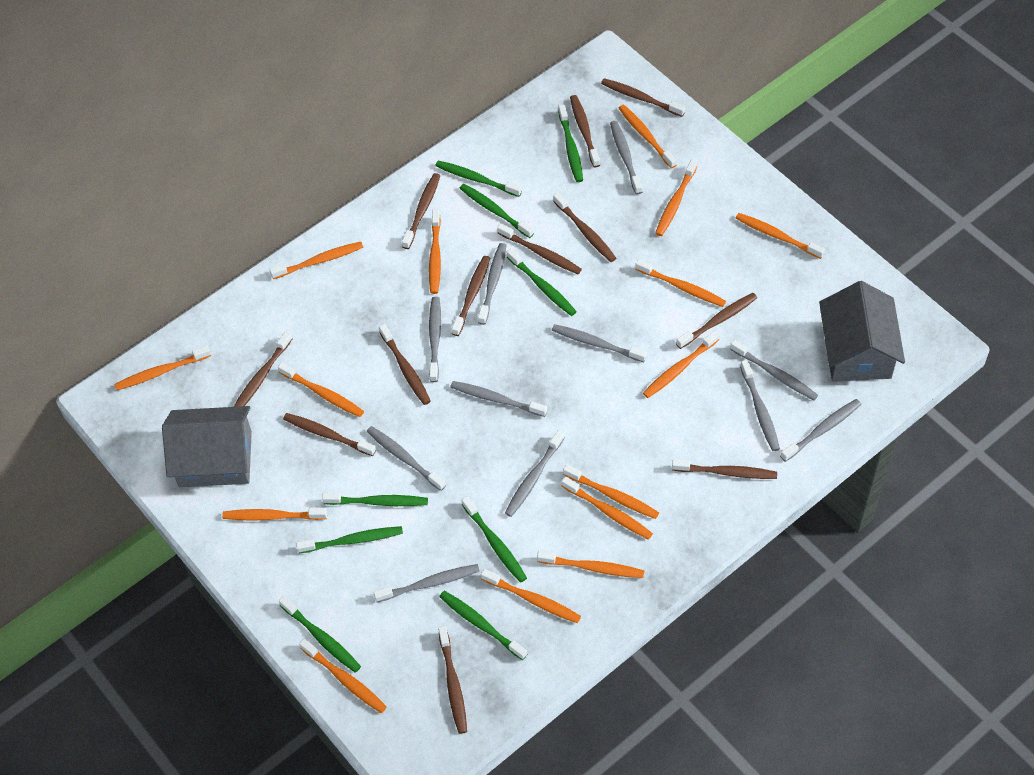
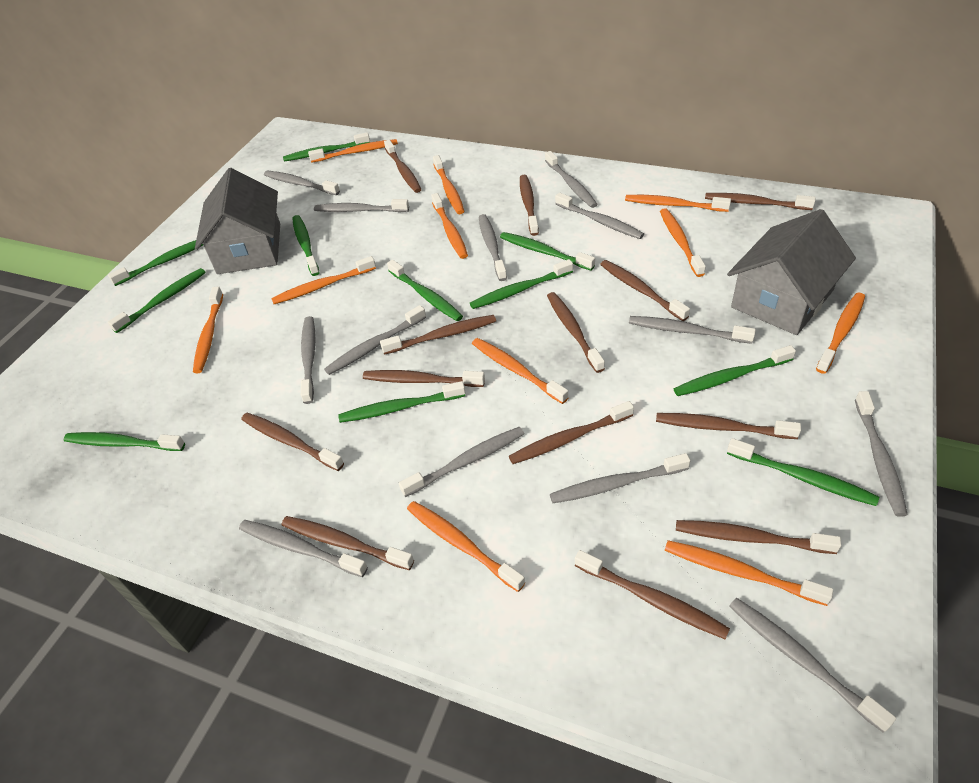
brown toothbrush: [234,331,292,407] [283,413,376,456] [379,324,431,405] [402,173,440,249] [438,626,467,734] [452,256,490,336] [497,223,582,274] [553,192,616,262] [570,95,600,167] [601,78,685,117] [672,459,777,479] [676,293,757,349] = 12 -> [241,413,344,471] [282,516,414,570] [363,370,485,387] [380,315,496,355] [384,140,422,193] [509,401,634,464] [520,174,539,236] [547,292,605,373] [575,550,730,639] [600,260,690,321] [656,413,801,439] [676,520,841,554] [705,193,815,210] = 13
green toothbrush: [279,596,361,673] [296,526,403,553] [322,493,428,506] [435,160,522,197] [439,591,527,660] [460,184,534,238] [462,496,527,583] [507,248,577,316] [558,104,583,182] = 9 -> [64,432,185,451] [108,240,203,286] [108,268,206,333] [283,132,370,162] [292,215,320,276] [338,381,465,423] [387,260,463,321] [470,259,573,309] [500,232,595,270] [674,345,796,396] [727,438,879,506] = 11
grey toothbrush: [367,426,446,491] [373,564,479,602] [429,297,441,382] [450,381,547,417] [478,243,507,325] [505,430,565,517] [552,324,647,362] [610,121,642,194] [730,339,818,400] [740,360,780,451] [780,399,861,462] = 11 -> [239,520,368,577] [264,171,340,195] [301,316,316,404] [314,199,409,212] [324,305,426,375] [399,427,524,497] [479,214,507,281] [545,151,598,208] [550,453,690,503] [555,193,644,239] [629,316,756,344] [729,598,896,733] [855,391,908,517] = 13
orange toothbrush: [114,345,211,390] [222,508,327,521] [269,242,363,279] [278,362,364,417] [299,639,387,713] [429,209,441,294] [481,569,581,623] [537,551,644,578] [561,476,653,540] [563,464,659,519] [619,105,677,169] [635,259,726,307] [643,330,720,398] [655,159,698,236] [736,213,825,259] = 15 -> [193,286,223,373] [271,256,376,304] [308,139,398,163] [407,501,525,592] [431,193,468,259] [433,155,464,214] [472,338,569,404] [625,195,731,212] [660,208,706,277] [665,540,833,606] [816,293,865,374] = 11

